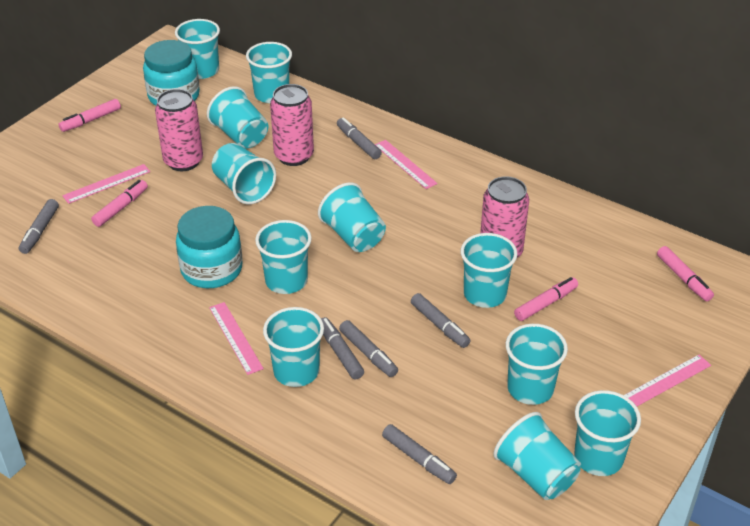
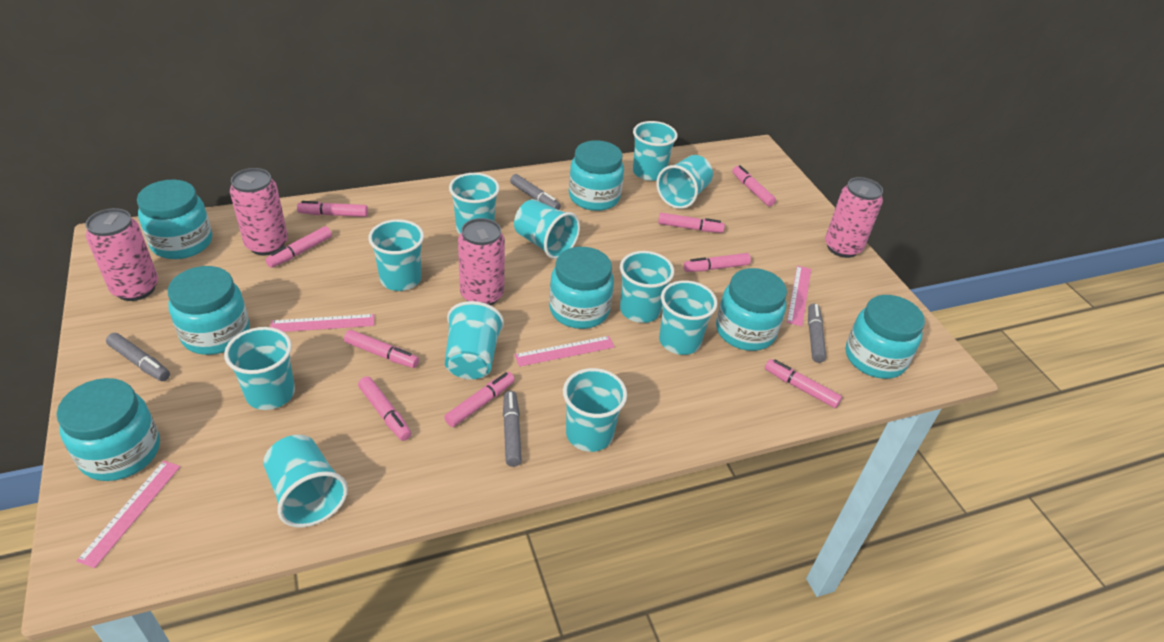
grey marker: [19,199,59,254] [321,317,364,379] [337,117,382,159] [339,320,398,377] [382,424,457,484] [411,293,471,348] = 6 -> [106,333,170,381] [503,391,522,467] [510,174,561,210] [808,303,826,363] = 4
pink can: [155,89,203,171] [270,84,314,166] [480,176,529,258] = 3 -> [85,208,158,301] [230,168,288,256] [458,218,505,305] [825,177,883,258] = 4
pink marker: [59,99,121,132] [91,180,148,227] [514,277,578,321] [657,246,714,301] = 4 -> [265,226,332,268] [297,201,368,217] [344,330,419,368] [358,376,412,441] [444,372,515,427] [658,213,725,233] [683,253,751,272] [732,165,776,206] [765,359,842,408] = 9
turquoise jar: [143,40,200,106] [176,206,242,288] = 2 -> [57,378,160,481] [137,180,212,259] [168,266,250,355] [549,247,614,329] [569,140,624,211] [716,268,787,351] [846,295,925,379] = 7

